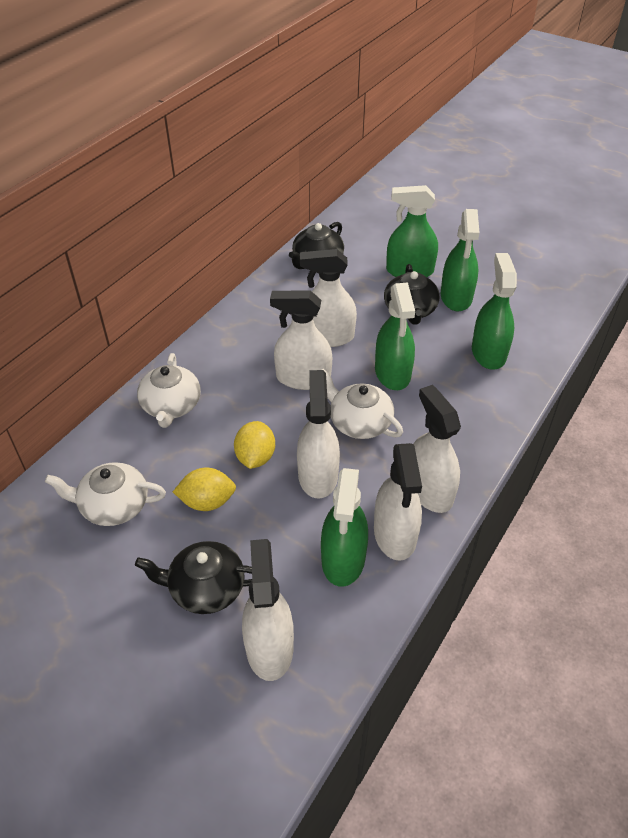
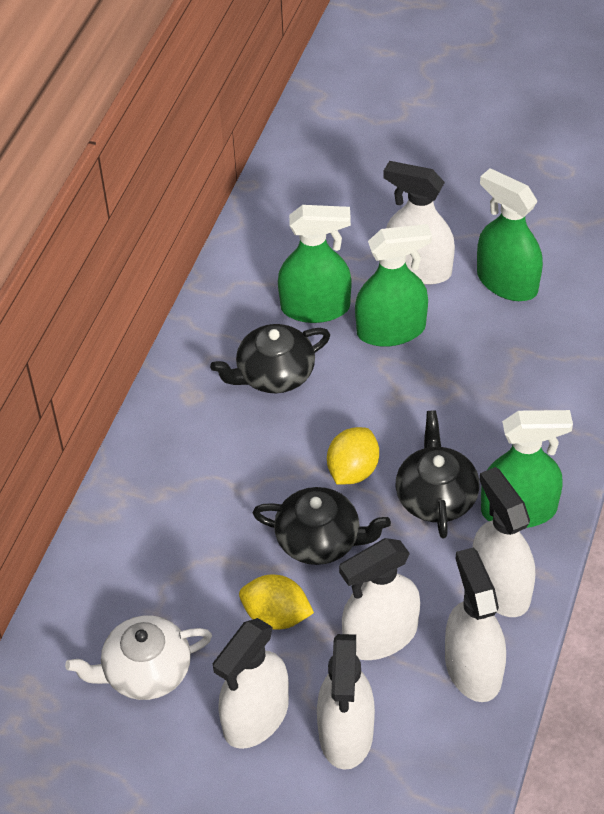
green spray bottle: [321,468,368,587] [375,283,415,390] [386,185,438,277] [441,209,480,311] [472,253,517,370] = 5 -> [278,205,351,323] [355,224,432,347] [477,168,543,301] [481,410,573,528] = 4
white teapot: [45,462,166,526] [137,353,201,428] [322,369,403,439] = 3 -> [65,615,212,700] = 1

